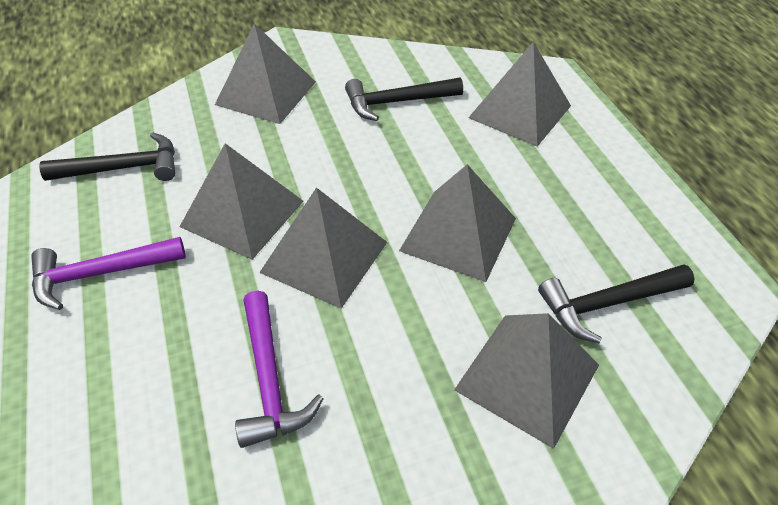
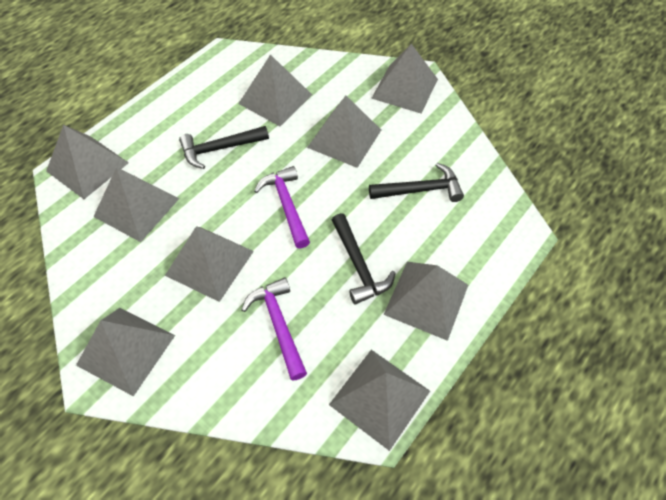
grey pyramid: [180,143,303,260] [215,24,316,124] [259,187,387,309] [399,164,516,282] [454,313,599,449] [468,42,571,147] = 6 -> [46,125,129,199] [76,308,175,396] [93,167,179,242] [165,226,254,302] [238,55,312,126] [307,96,381,168] [329,350,430,451] [371,44,438,114] [384,262,468,341] = 9

